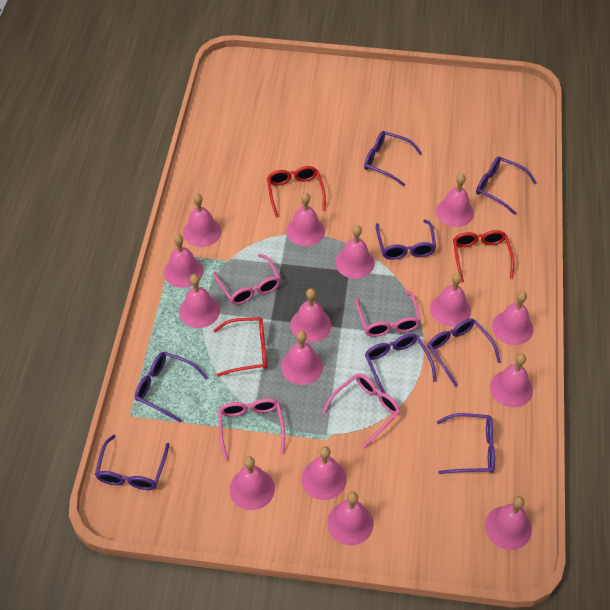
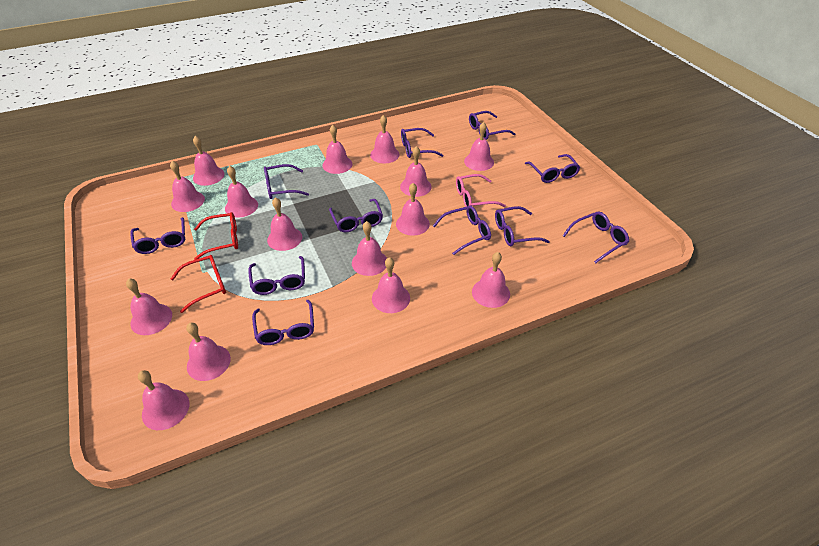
pink glasses: [213,254,281,305] [218,398,285,461] [323,373,400,448] [355,290,421,337] = 4 -> [456,174,506,207] = 1
purple glasses: [95,434,169,490] [135,352,208,422] [364,131,422,186] [365,333,437,393] [376,219,436,260] [428,318,501,387] [437,413,495,474] [476,156,537,215] = 8 -> [130,217,185,254] [248,256,305,295] [252,300,314,345] [264,164,309,199] [329,199,383,232] [401,128,443,158] [433,205,491,255] [469,111,515,140] [495,206,550,246] [525,154,580,183] [563,212,629,263] = 11
red glasses: [213,317,267,377] [267,166,326,218] [453,230,514,282] = 3 -> [171,255,226,313] [194,212,238,260] = 2

